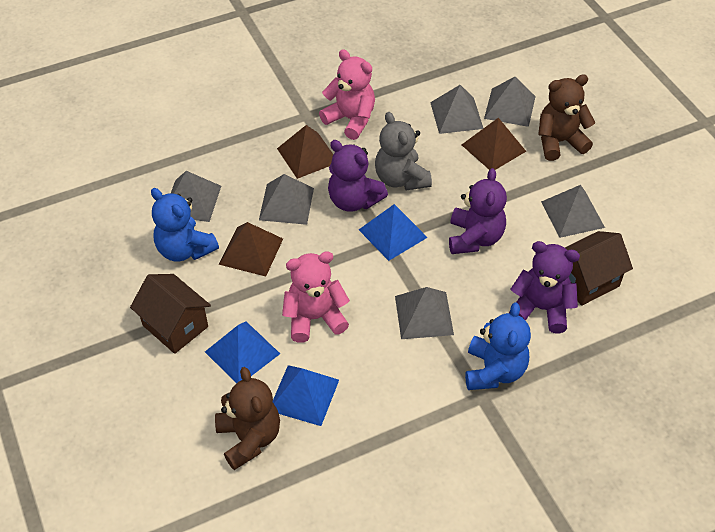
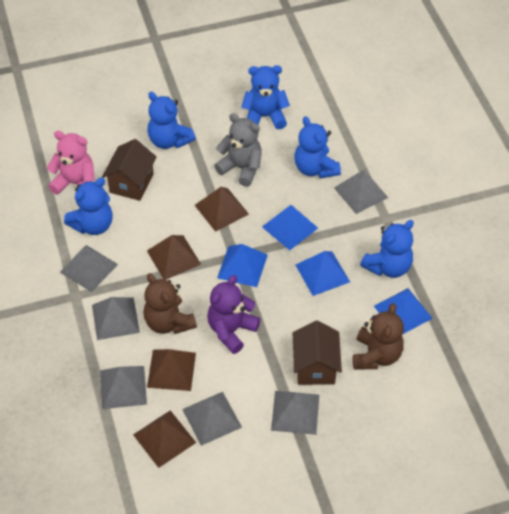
blue pyramid: [205,322,280,384] [273,365,339,426] [359,204,428,261] = 3 -> [217,244,268,287] [262,205,318,250] [296,251,350,296] [374,288,433,335] = 4
blue teddy bear: [151,188,219,261] [465,302,531,390] = 2 -> [64,178,113,235] [148,92,196,149] [241,65,290,129] [294,116,341,178] [360,220,414,278] = 5
brown pyramid: [219,222,283,277] [277,125,333,179] [462,118,526,170] = 3 -> [133,410,196,468] [147,235,201,280] [147,349,196,391] [195,187,249,232] = 4
pink teddy bear: [282,251,350,343] [319,49,375,140] = 2 -> [47,131,95,194] = 1
purple teddy bear: [328,140,388,212] [449,168,507,254] [509,241,580,334] = 3 -> [207,275,260,354] = 1

